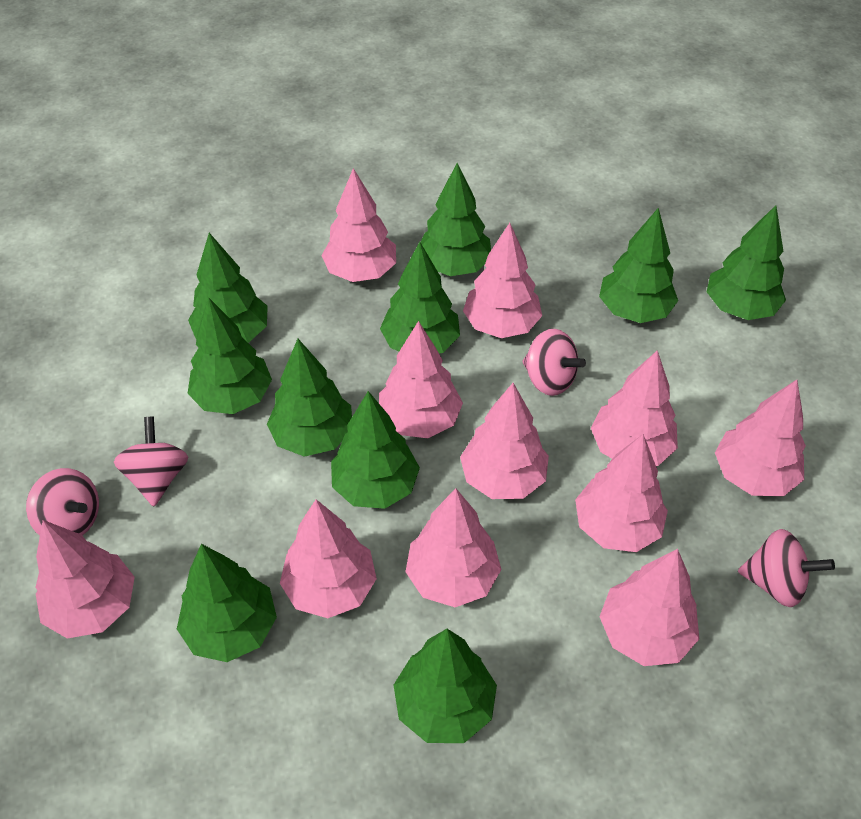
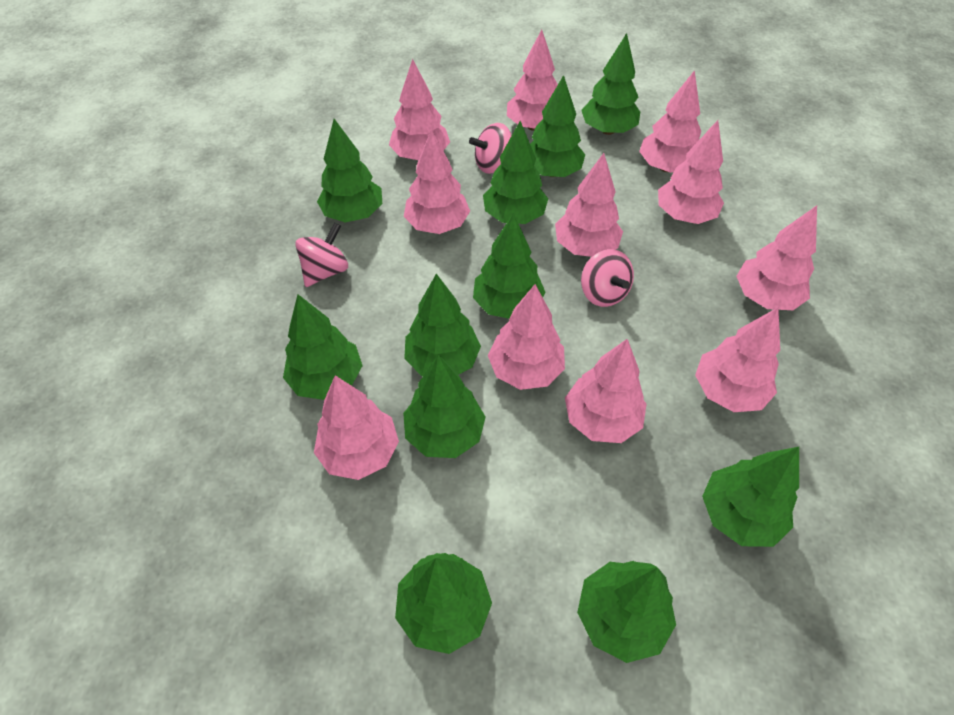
green tree: [177,544,277,662] [188,233,268,343] [188,297,272,414] [267,339,352,457] [331,391,420,509] [380,242,460,354] [394,629,497,743] [420,163,491,276] [599,208,678,323] [707,205,786,320] = 10 -> [283,294,363,400] [317,119,382,223] [395,553,492,654] [403,354,486,458] [404,274,481,376] [473,213,546,319] [483,121,548,224] [530,75,585,177] [577,561,676,663] [581,33,640,135] [702,447,799,547] = 11
pink spinning top: [26,468,99,536] [114,417,188,506] [522,329,586,396] [738,529,835,607] = 4 -> [295,222,348,287] [469,123,512,174] [581,249,634,307] = 3

